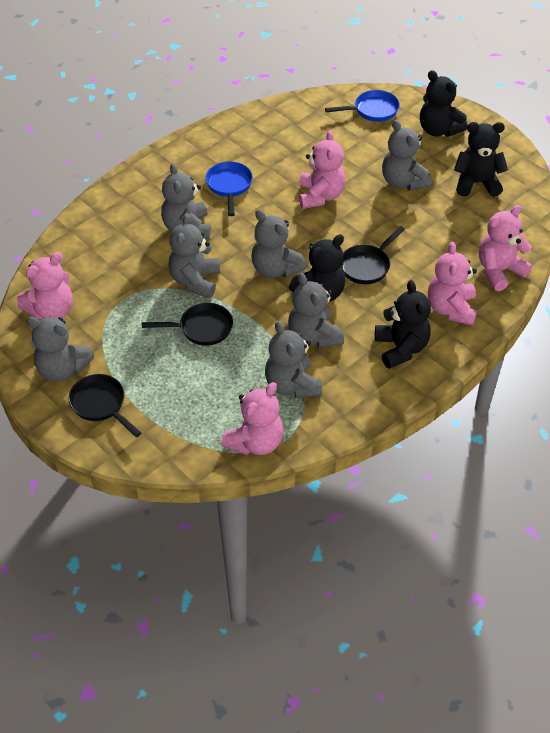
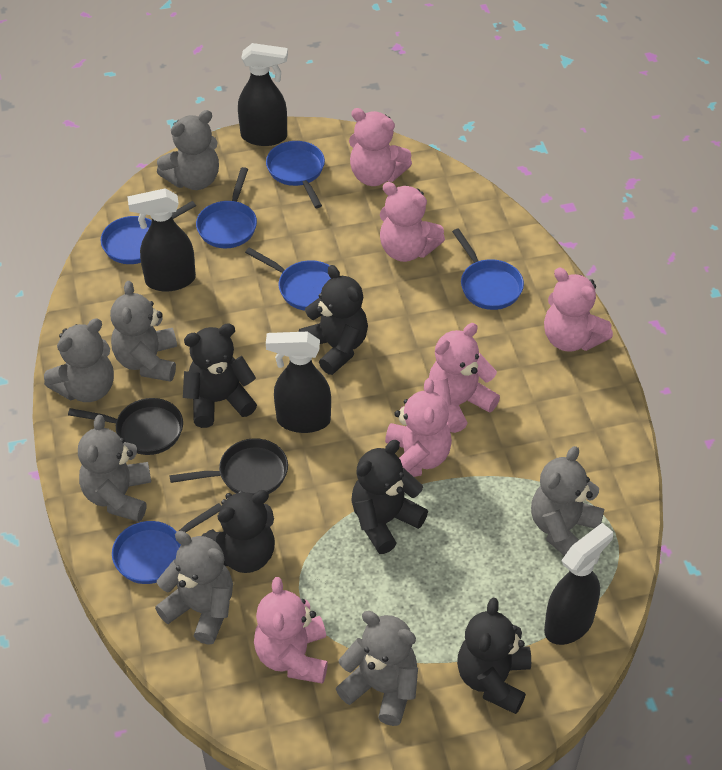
black pan: [69,374,141,437] [142,303,233,346] [342,226,405,284] = 3 -> [68,398,183,455] [169,438,288,495] = 2
black spray bottle: none = 0 -> [127,188,196,292] [238,43,288,146] [266,332,331,433] [544,523,613,645] = 4
black teddy bear: [289,234,346,302] [375,280,431,369] [420,70,468,137] [454,122,508,197] = 4 -> [183,323,257,428] [202,490,275,573] [299,265,368,375] [351,440,428,554] [457,598,531,714] = 5
blue pan: [205,161,253,216] [325,90,400,122] = 2 -> [101,201,196,264] [112,503,222,584] [196,167,257,248] [245,247,331,311] [266,141,325,208] [452,228,524,310] = 6
pink teddy bear: [17,252,73,319] [221,382,284,455] [299,130,346,209] [428,242,477,326] [479,205,532,291] = 5 -> [254,577,328,684] [349,108,412,186] [380,182,445,262] [385,378,452,477] [429,323,500,433] [544,268,613,351] = 6

